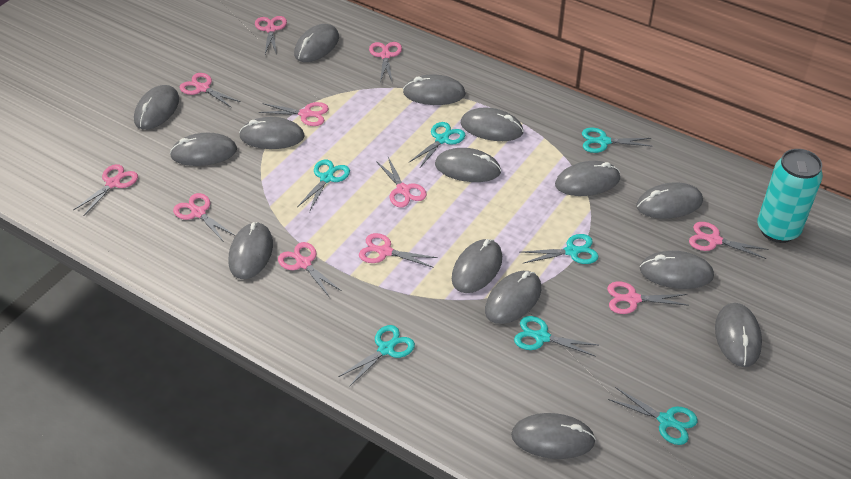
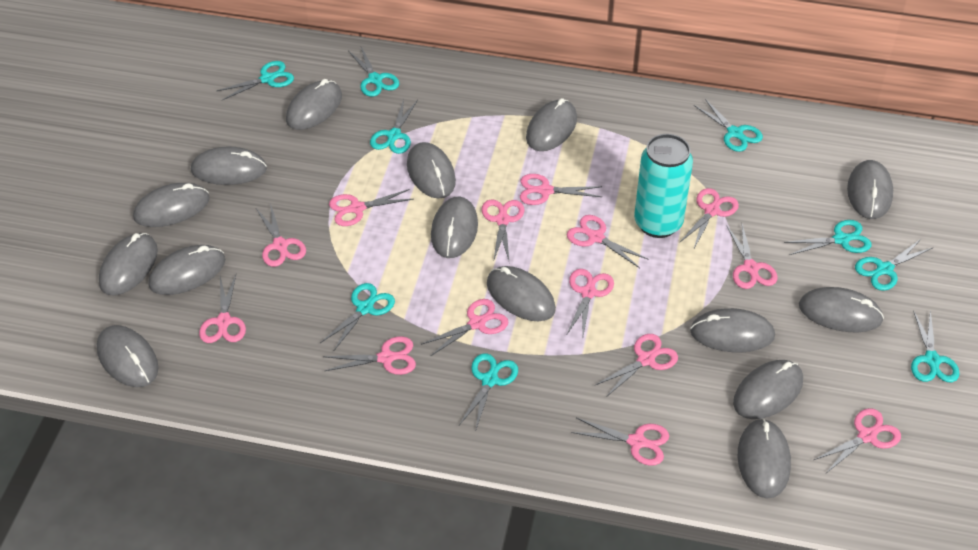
pink scissors: [73,164,138,216] [173,193,235,242] [180,73,241,108] [255,16,287,54] [259,102,329,126] [278,242,342,298] [359,233,438,267] [369,42,402,82] [376,157,427,207] [607,281,689,314] [689,222,769,259] = 11 -> [199,275,246,343] [256,203,306,267] [323,336,416,375] [329,189,413,226] [421,299,508,356] [482,200,524,262] [520,174,602,205] [567,215,649,268] [567,269,614,336] [571,418,669,466] [594,334,678,397] [679,188,739,248] [726,224,778,289] [814,408,901,473] = 14
turquoise scissors: [297,160,350,212] [338,325,415,387] [409,122,465,169] [514,316,598,357] [522,234,598,264] [582,128,653,153] [608,387,698,445] = 7 -> [217,61,294,100] [320,283,395,352] [349,47,399,97] [370,99,418,154] [459,353,518,432] [694,99,763,152] [784,220,871,255] [855,239,932,291] [911,310,959,382] = 9

